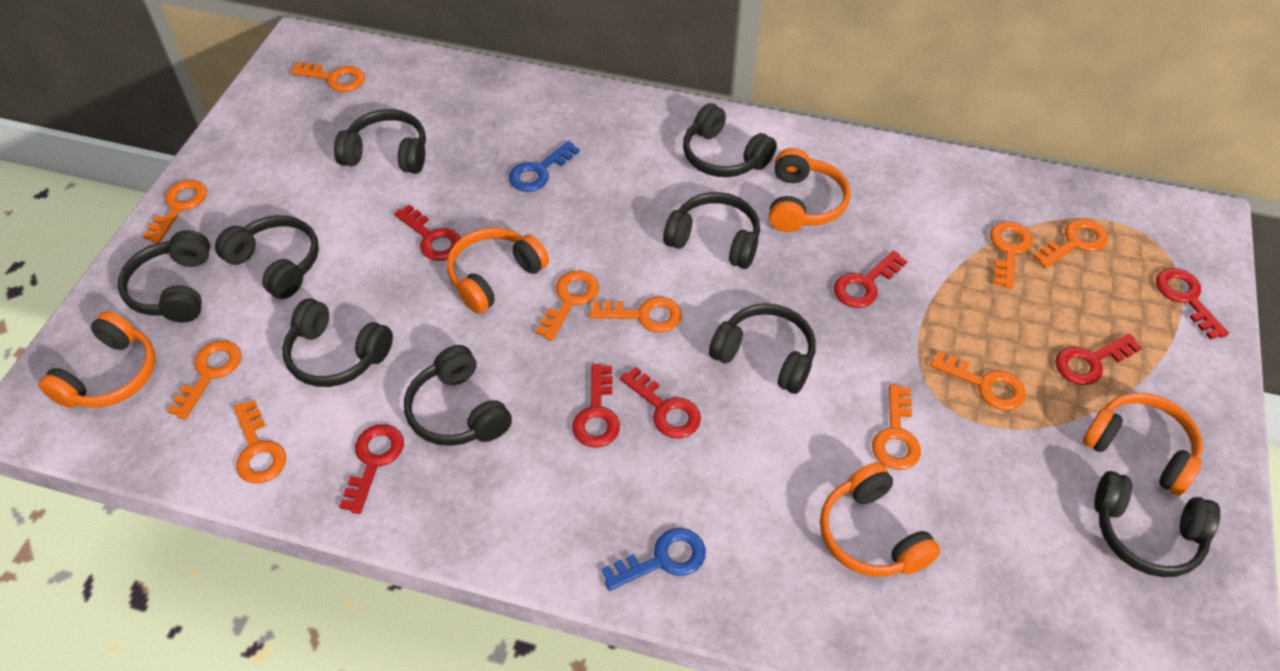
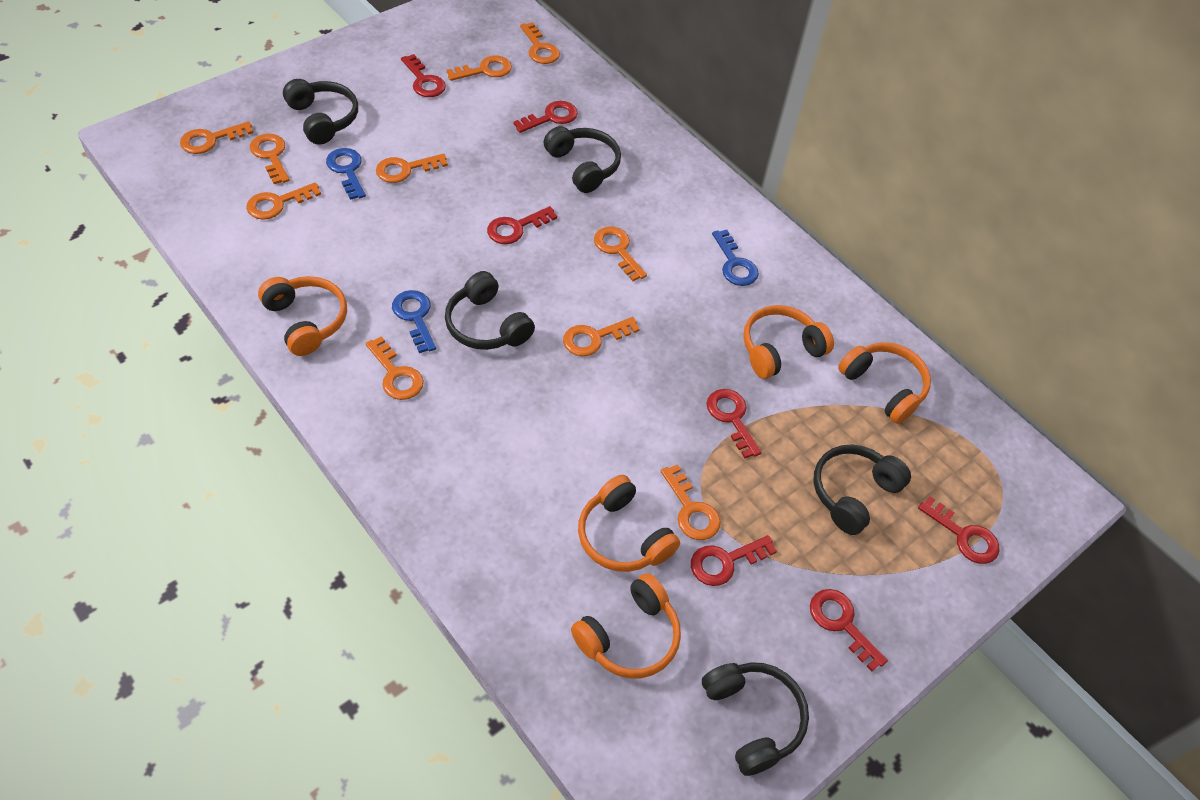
black headphones: [118,230,210,323] [215,215,319,299] [282,298,393,387] [334,109,426,174] [404,345,512,446] [663,192,760,269] [683,103,777,177] [709,303,816,394] [1094,471,1220,577] = 9 -> [283,79,358,145] [445,271,535,350] [544,126,621,193] [702,662,809,776] [814,445,911,535] = 5
blue key: [509,141,580,192] [602,528,706,591] = 2 -> [326,148,366,200] [392,290,436,353] [712,230,759,286] = 3

